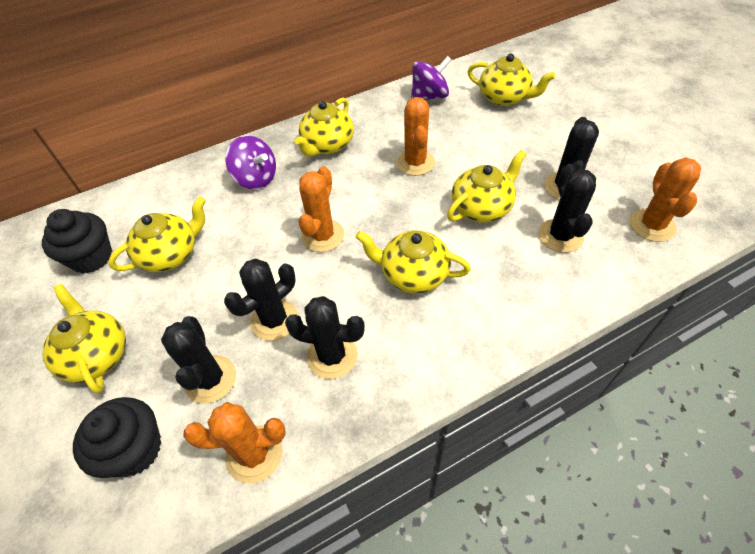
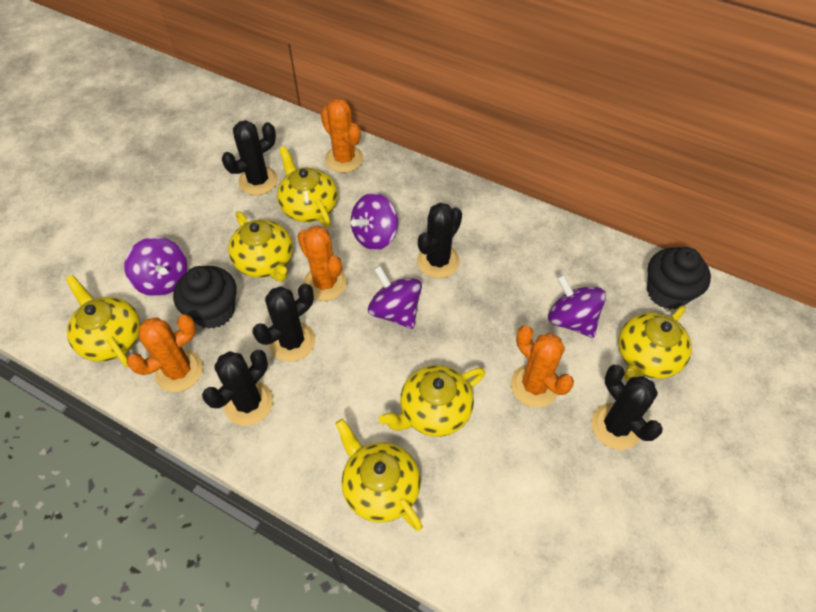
purple spinning top: [225,135,276,190] [411,56,451,100] = 2 -> [124,237,187,296] [351,193,398,250] [368,266,422,329] [548,274,606,338] = 4

